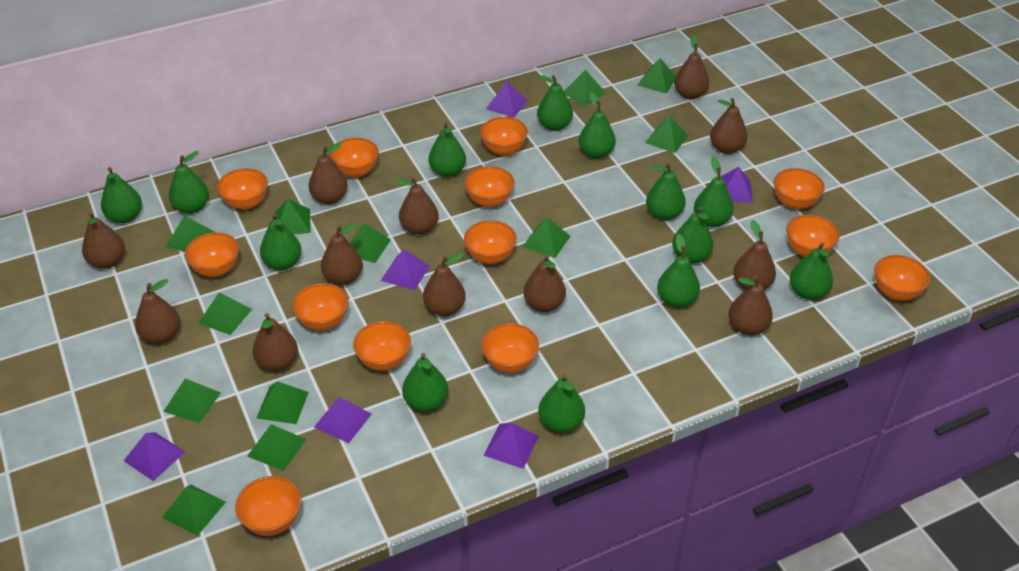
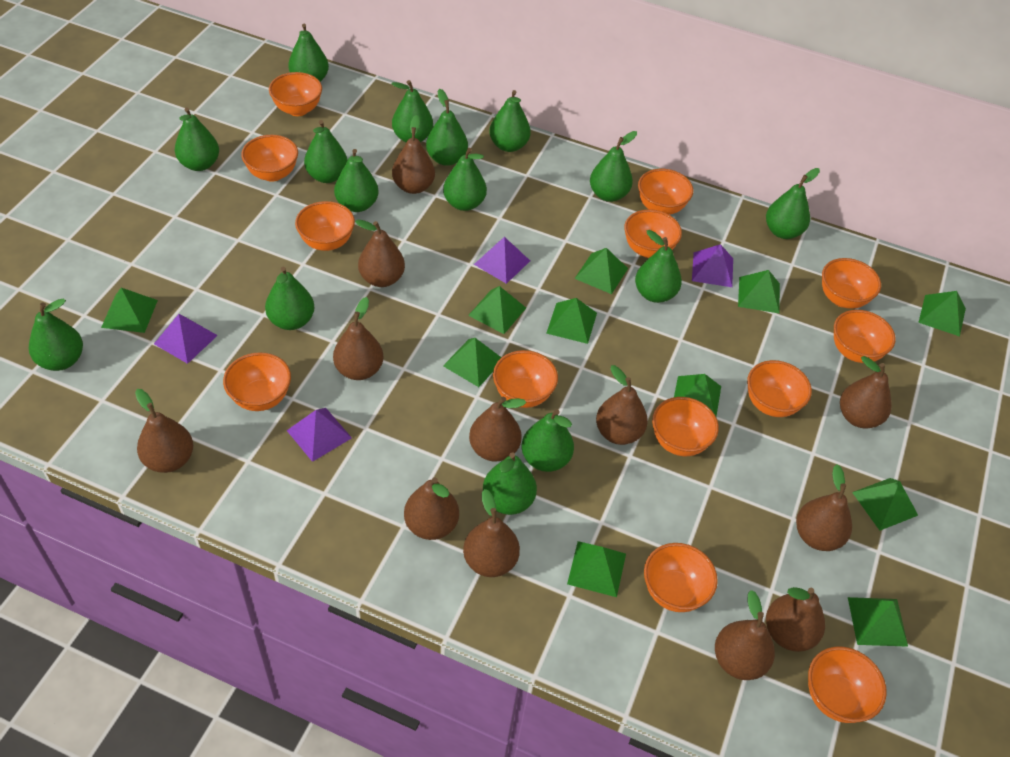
green pear: [101,167,142,223] [169,151,209,214] [260,213,302,270] [402,353,448,412] [428,122,466,177] [537,75,573,131] [538,374,585,433] [579,92,616,159] [646,163,686,220] [657,234,700,308] [672,207,714,264] [694,157,734,227] [790,243,833,300] = 13 -> [29,299,83,371] [175,107,219,171] [265,267,315,330] [288,24,329,82] [304,120,348,183] [334,149,379,212] [392,80,433,142] [426,89,468,166] [443,148,487,211] [483,452,537,515] [489,90,531,152] [522,409,574,472] [590,131,637,202] [635,230,682,303] [766,168,820,239] = 15
green pyramid: [162,485,226,536] [163,379,221,423] [166,216,215,252] [198,292,252,335] [247,424,306,471] [257,381,309,424] [275,199,311,234] [350,223,391,263] [523,217,570,258] [564,70,606,106] [637,58,676,94] [645,116,689,153] = 12 -> [101,288,158,333] [443,338,502,387] [468,286,526,334] [546,298,597,344] [567,541,626,597] [574,248,628,294] [674,374,721,416] [738,270,780,313] [848,597,908,647] [852,478,918,531] [918,291,966,337] = 11
purple pyramid: [123,432,185,481] [314,397,372,443] [381,249,430,290] [483,422,539,469] [486,82,528,118] [720,167,753,203] = 6 -> [154,314,218,364] [286,408,352,462] [474,237,530,284] [692,244,733,287] = 4

